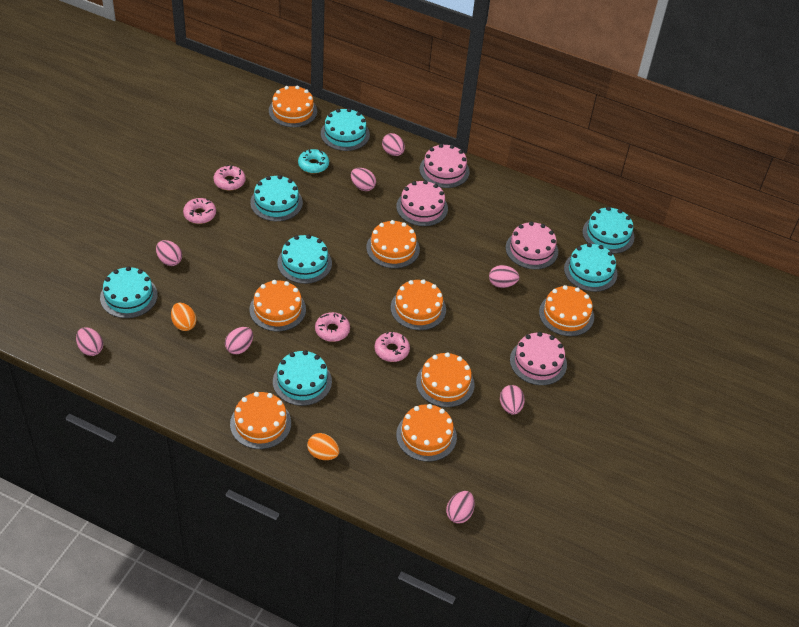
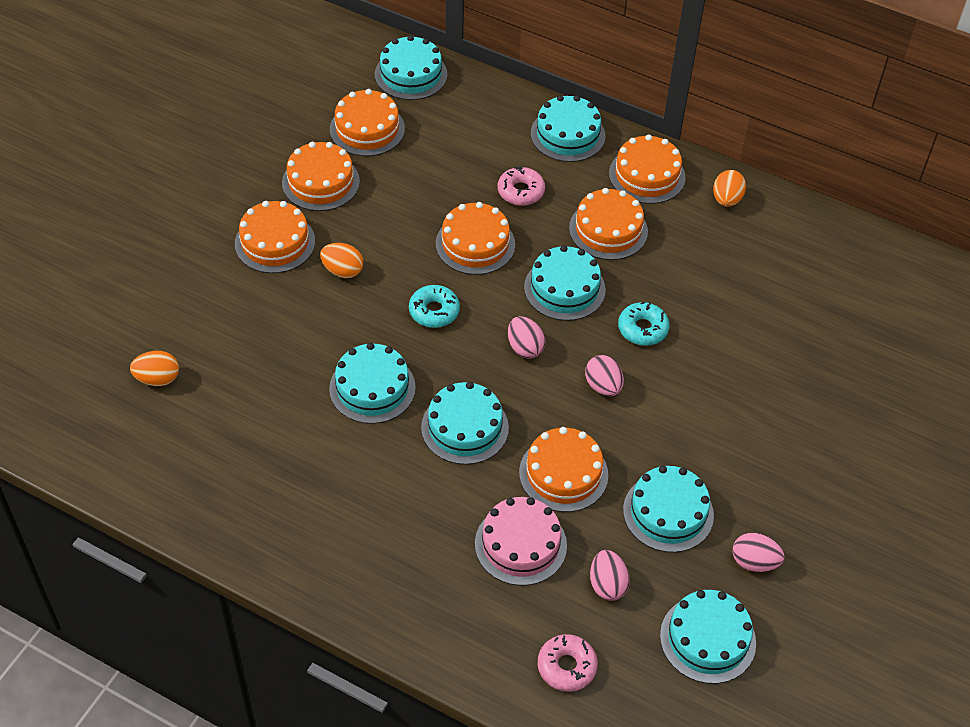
orange cake: [230,392,291,449] [249,280,306,331] [269,86,317,127] [366,220,420,268] [391,279,446,330] [396,404,457,462] [416,352,475,407] [539,285,594,336] = 8 -> [235,201,315,273] [282,142,360,211] [330,89,405,156] [436,202,515,275] [519,427,608,512] [569,188,648,260] [609,134,686,204] = 7
orange egg: [171,303,196,331] [307,433,339,460] = 2 -> [130,351,179,386] [320,243,363,278] [713,170,746,207] = 3
pink cake: [396,180,448,226] [419,144,470,188] [506,222,558,269] [510,332,567,385] = 4 -> [475,497,567,586] = 1
pink donut: [183,198,216,224] [214,165,246,190] [315,312,350,342] [375,332,410,362] = 4 -> [498,167,545,206] [538,634,598,692] = 2
pink egg: [76,327,103,356] [156,240,182,266] [225,327,253,354] [351,168,376,191] [382,133,405,156] [446,491,475,524] [489,265,519,288] [500,385,525,415] = 8 -> [508,316,545,359] [585,355,624,396] [590,550,630,601] [733,533,784,572] = 4
turquoise donut: [298,149,329,173] = 1 -> [409,285,460,328] [618,302,670,346] = 2

